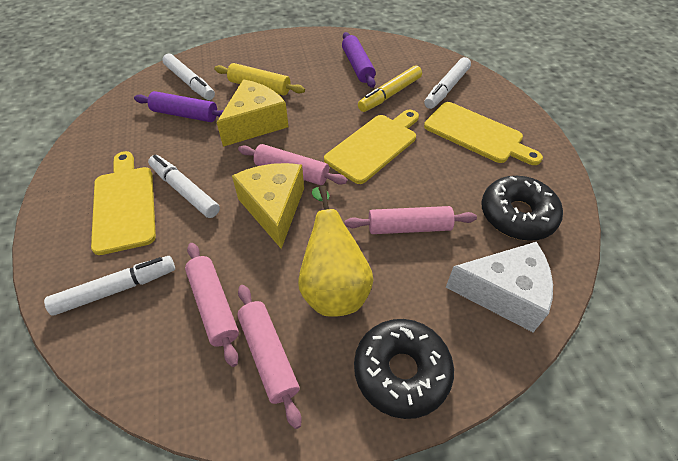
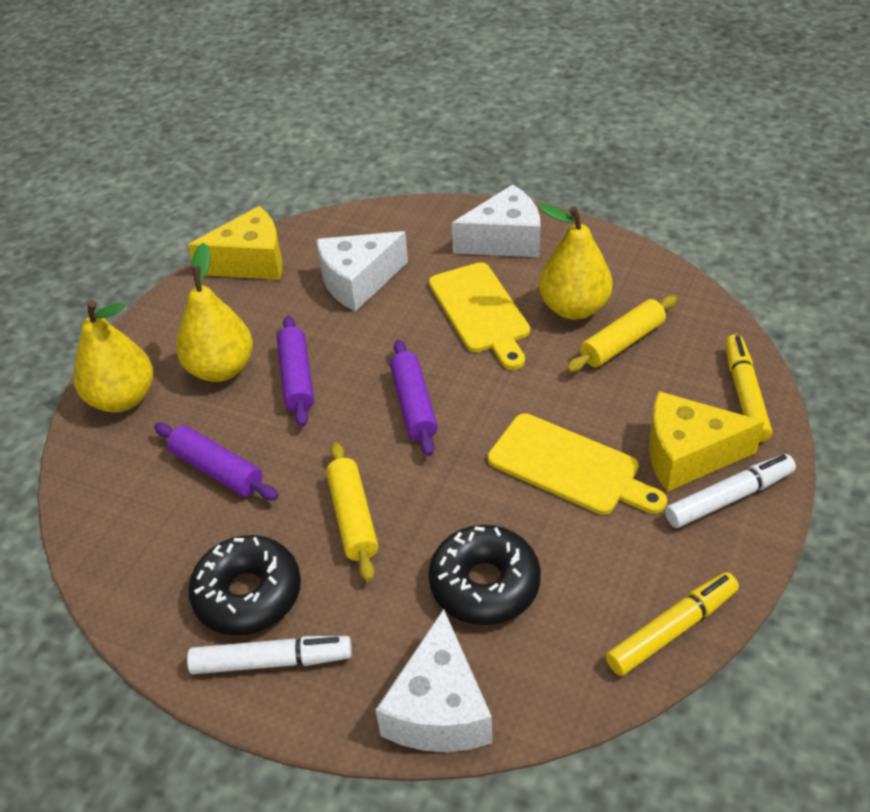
pink rolling pin: [185,243,239,367] [237,285,302,429] [238,144,347,185] [345,206,477,234] = 4 -> none = 0
purple rolling pin: [134,91,224,122] [342,32,376,88] = 2 -> [154,423,278,500] [277,316,314,427] [390,340,438,456] = 3
white cheese: [446,242,553,332] = 1 -> [316,231,408,312] [375,609,492,752] [452,185,540,257] = 3
white marker: [44,256,175,316] [148,155,220,218] [162,54,215,100] [424,57,471,109] = 4 -> [187,636,352,674] [665,454,796,528] = 2
yellow cutting board: [91,151,156,255] [324,109,419,184] [424,102,543,165] = 3 -> [429,262,530,370] [488,413,667,515] = 2
yellow marker: [358,65,422,112] = 1 -> [606,572,739,676] [725,334,772,442] = 2
yellow pear: [298,186,374,317] = 1 -> [74,300,153,412] [176,243,253,382] [538,204,613,320] = 3
yellow rolling pin: [214,63,305,95] = 1 -> [326,442,378,581] [567,295,677,372] = 2

